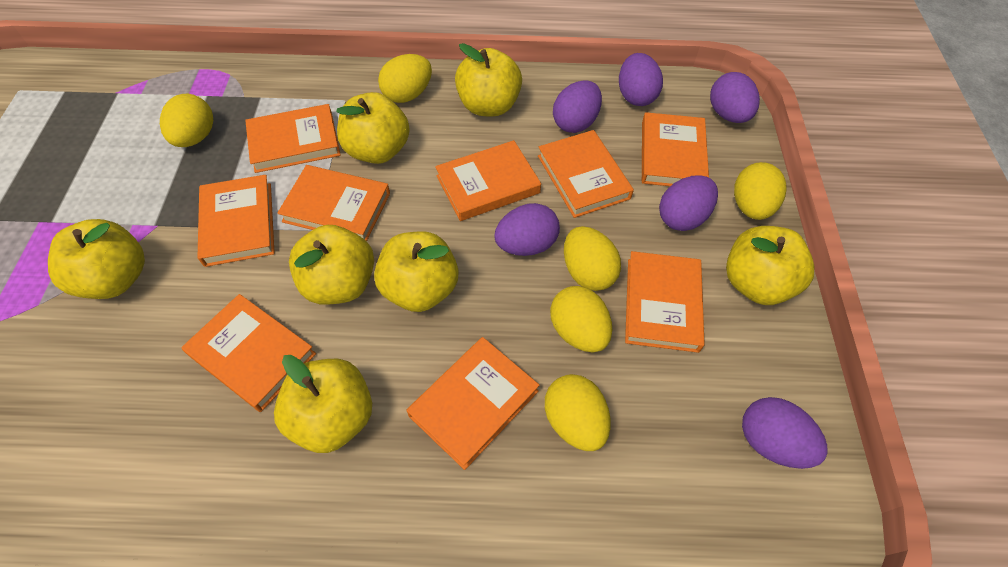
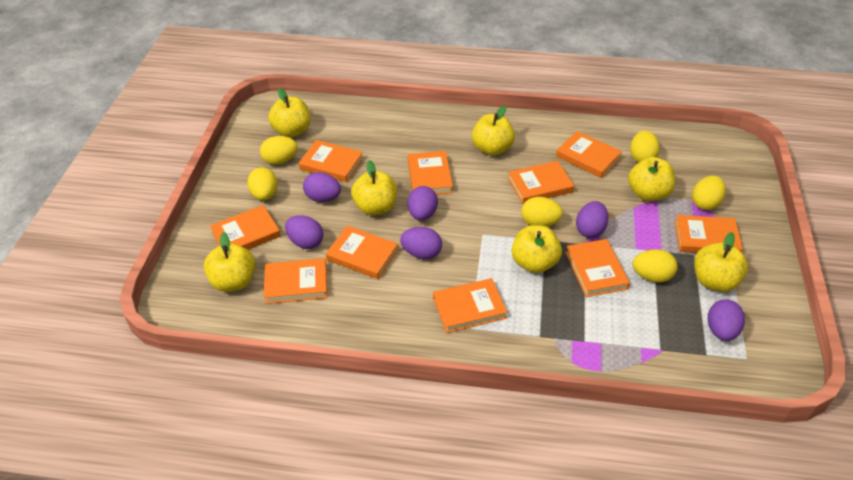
orange book: [181,294,316,412] [198,175,275,267] [245,104,341,173] [277,165,390,241] [406,337,540,470] [435,140,541,221] [538,130,634,218] [625,251,705,353] [642,112,709,186] = 9 -> [210,205,281,250] [264,258,327,304] [299,140,363,182] [326,226,398,279] [408,151,453,194] [433,278,507,333] [508,161,574,204] [556,131,622,178] [565,239,630,297] [674,215,743,253] = 10

